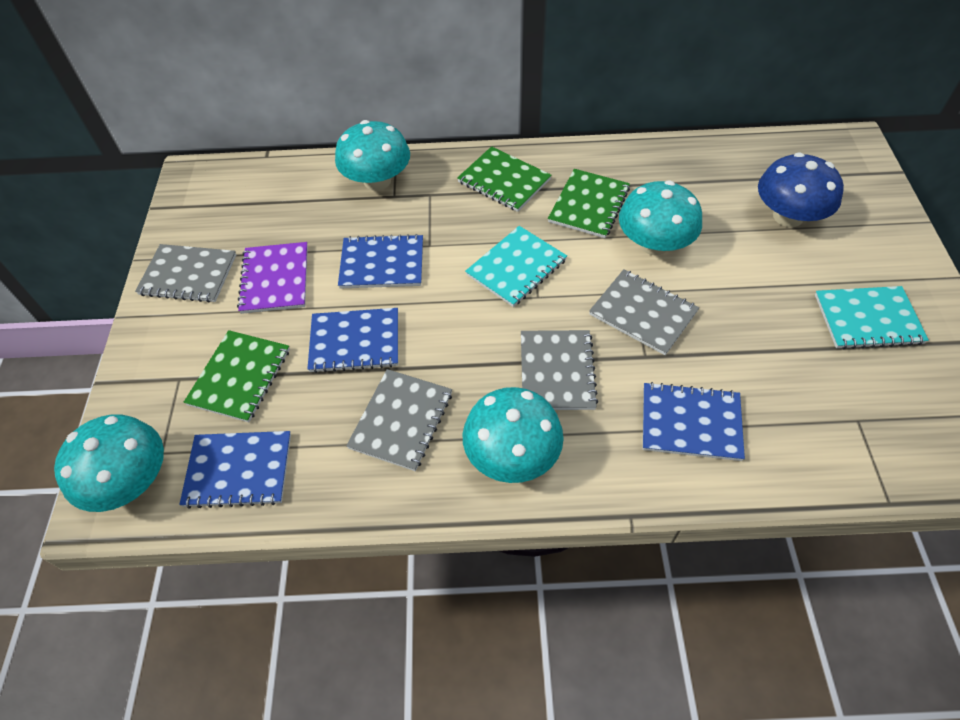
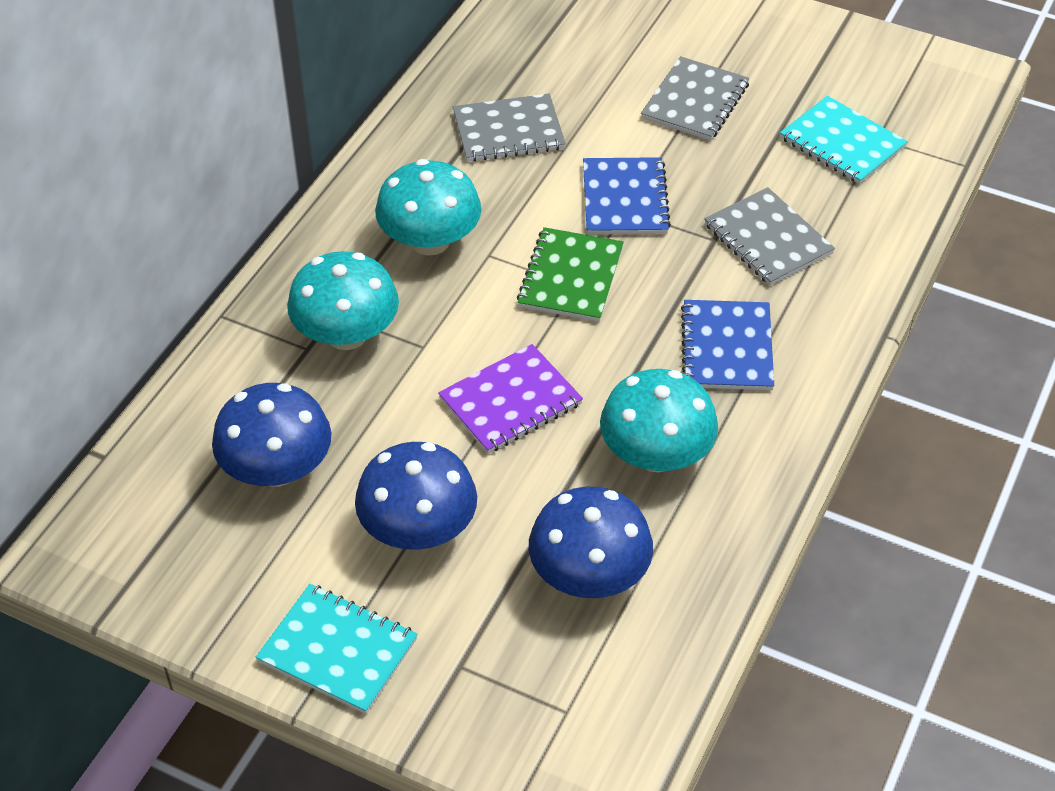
blue mushroom: [758,152,844,227] = 1 -> [212,383,331,487] [355,442,477,550] [529,487,653,598] = 3
blue notebook: [179,431,291,509] [307,308,398,373] [338,234,423,289] [643,382,745,461] = 4 -> [583,157,671,235] [681,300,774,390] = 2
green notebook: [184,330,290,422] [457,146,552,212] [548,169,630,238] = 3 -> [517,227,624,322] = 1
grey notebook: [135,244,236,303] [346,369,452,471] [521,330,598,410] [589,269,699,355] = 4 -> [453,94,566,162] [641,56,750,141] [704,187,835,286] = 3
turquoise mushroom: [54,414,164,512] [335,120,410,191] [463,387,564,483] [619,181,702,255] = 4 -> [287,251,399,350] [375,159,481,255] [600,369,718,472] = 3

